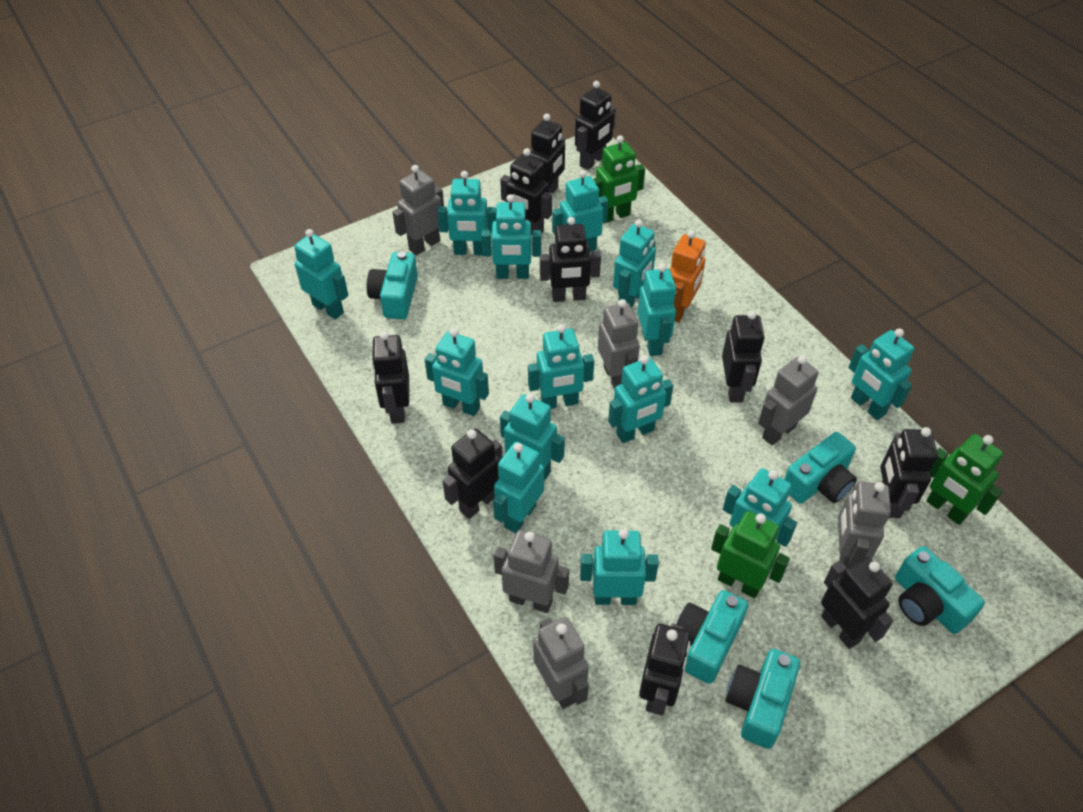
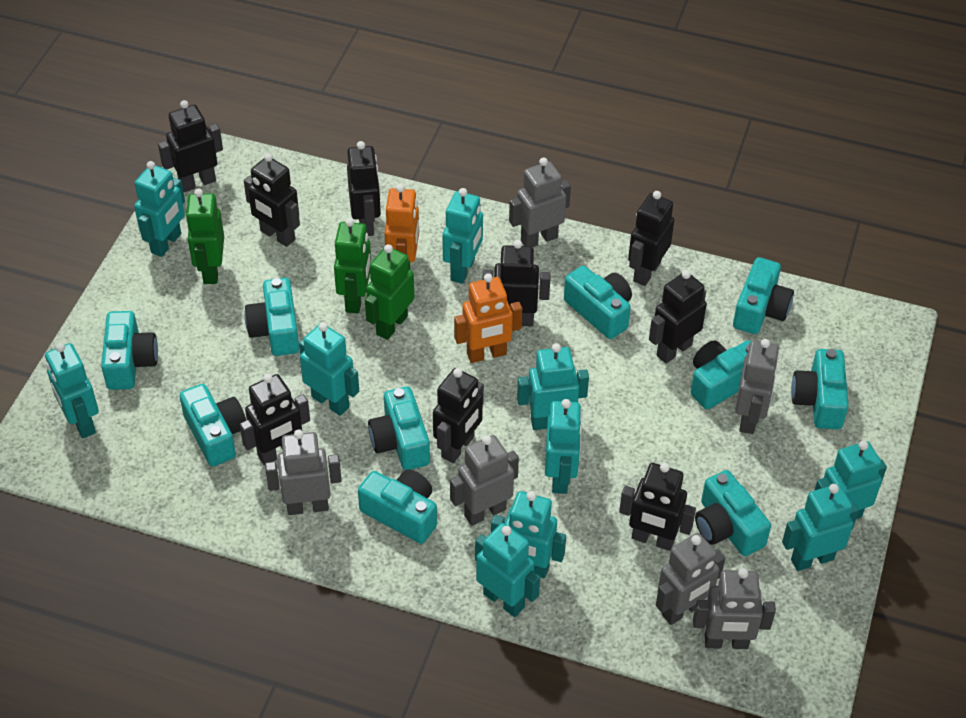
black robot: [371,331,409,424] [443,428,502,519] [500,148,552,235] [529,113,565,193] [540,217,601,302] [575,81,616,170] [639,624,690,716] [722,311,765,403] [821,557,893,649] [880,427,938,518] = 10 -> [158,100,223,192] [240,374,310,465] [244,153,300,247] [347,141,381,236] [433,368,484,463] [482,240,551,326] [619,463,696,551] [628,191,674,286] [649,270,707,364] = 9
orange robot: [670,230,706,323] = 1 -> [385,184,419,262] [454,273,522,363] = 2
turquoise camera: [367,251,418,319] [676,590,748,684] [726,649,800,749] [784,432,857,504] [895,546,985,634] = 5 -> [101,311,158,390] [179,384,246,467] [244,278,299,356] [358,470,437,544] [368,387,430,470] [564,266,632,339] [690,340,751,409] [695,470,771,556] [733,257,794,334] [791,349,849,429] = 10
turquoise robot: [294,229,348,319] [425,328,489,416] [437,171,496,255] [481,194,541,279] [493,442,544,533] [500,394,565,481] [528,324,594,409] [552,170,609,252] [580,529,659,605] [608,355,673,443] [613,219,656,308] [637,264,677,356] [723,468,797,547] [849,328,914,420] = 14 -> [45,343,99,438] [134,161,185,257] [299,322,359,416] [442,188,483,284] [475,523,540,617] [491,491,566,578] [517,343,589,430] [545,399,582,494] [782,484,859,571] [814,440,887,519] = 10

